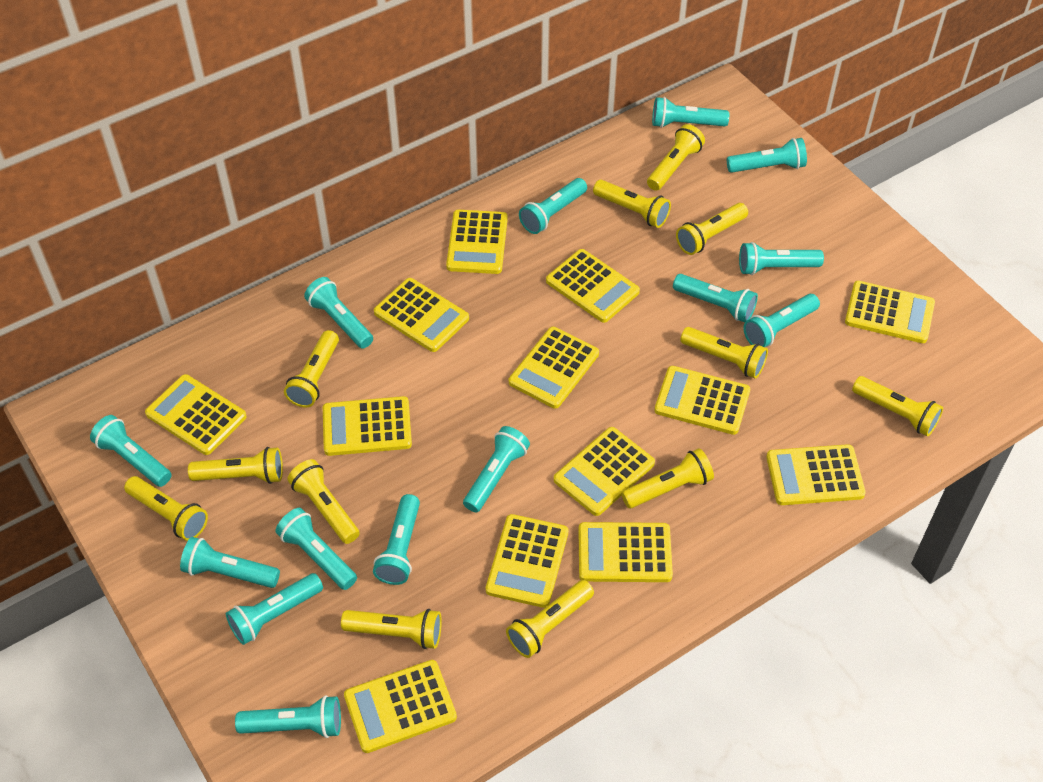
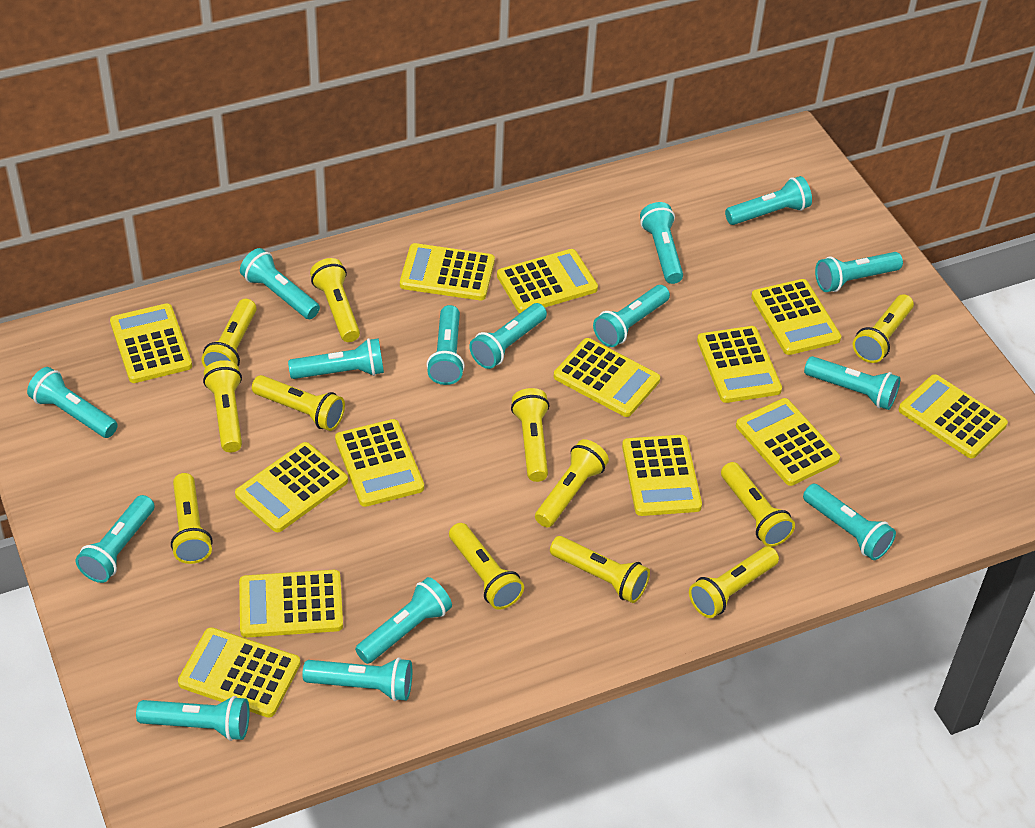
turquoise flashlight: [90,415,171,487] [180,537,280,588] [226,573,323,645] [235,695,341,738] [276,508,357,590] [304,277,373,349] [373,494,420,585] [463,426,530,512] [519,178,587,234] [652,97,729,128] [673,274,758,322] [727,138,807,173] [739,242,824,275] [743,294,820,347] = 14 -> [27,367,118,438] [76,495,155,583] [136,696,250,741] [240,248,320,319] [288,338,384,379] [302,657,412,701] [355,577,452,664] [427,305,465,385] [469,303,547,369] [593,285,670,347] [640,202,683,284] [725,176,812,225] [803,484,896,560] [804,356,900,410] [815,252,903,292] = 15

